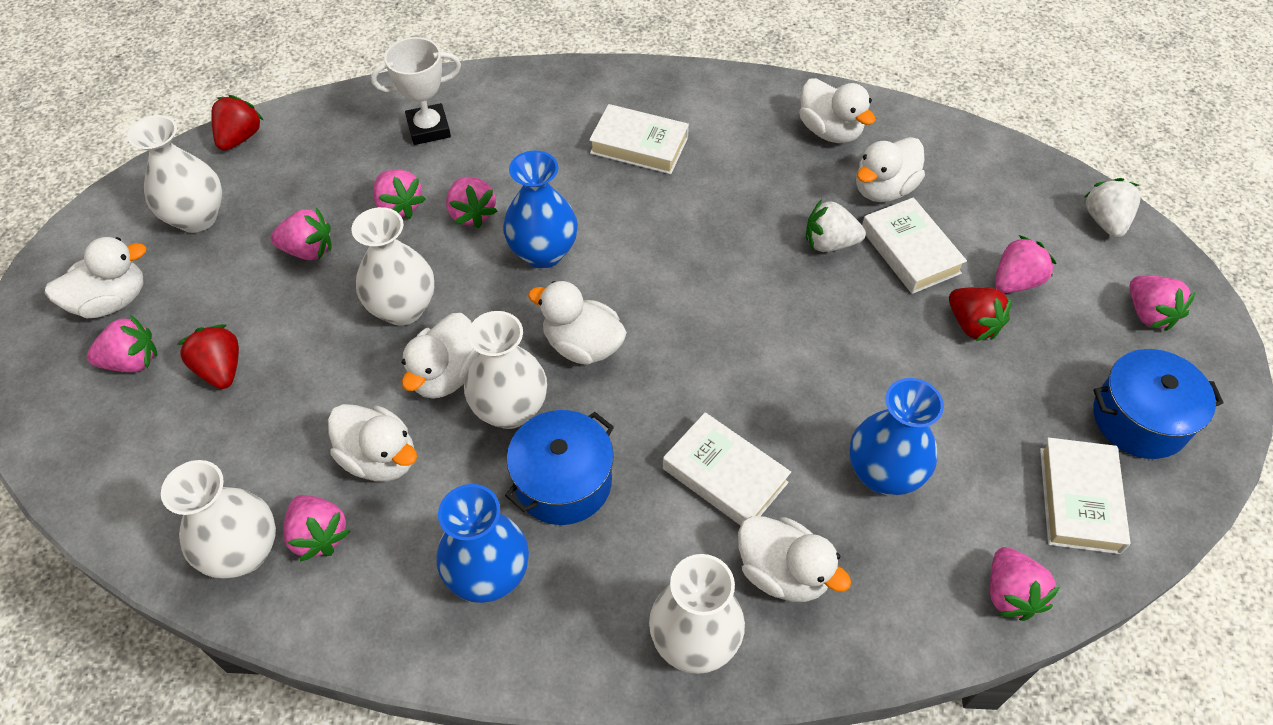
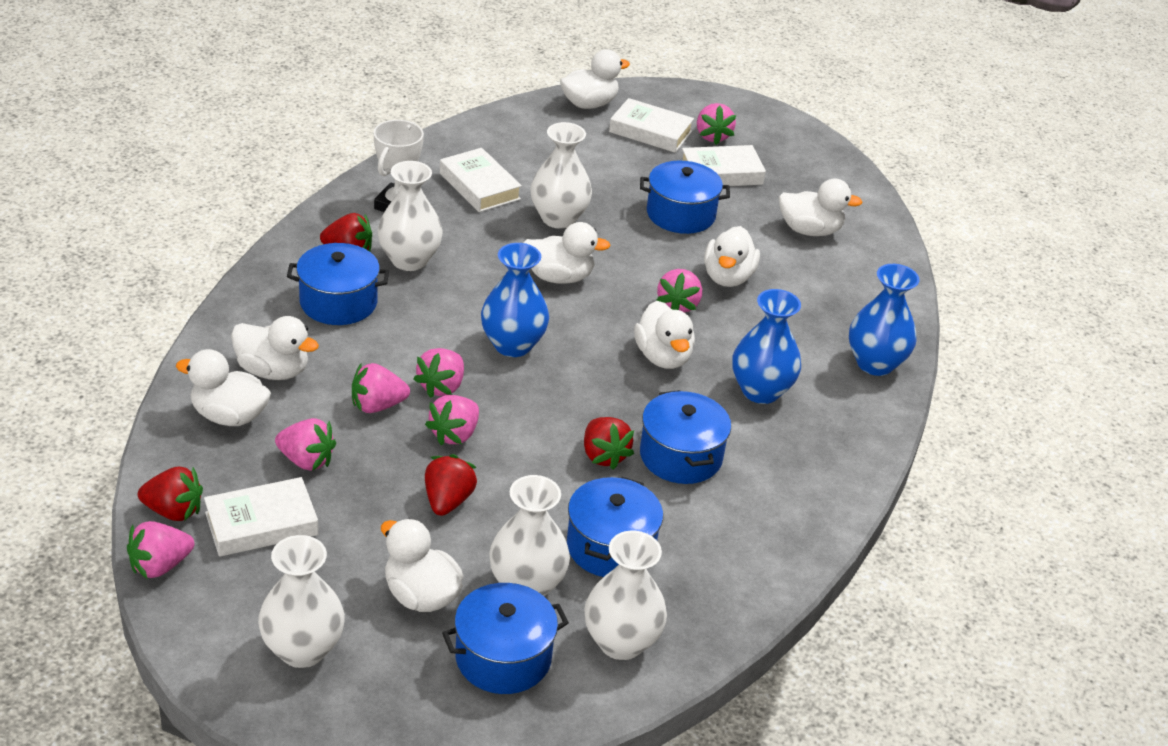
blue pot: [505,410,614,525] [1093,349,1224,459] = 2 -> [287,243,389,325] [442,583,569,694] [567,477,663,577] [640,161,730,234] [640,390,731,484] = 5
pink strawberry: [87,315,157,372] [271,207,332,260] [283,495,350,562] [373,169,426,219] [446,177,497,228] [990,547,1060,621] [995,235,1056,293] [1130,275,1195,331] = 8 -> [127,521,194,579] [275,418,336,471] [352,363,410,413] [414,348,464,398] [425,395,479,445] [656,269,702,313] [697,103,736,145] = 7
red strawberry: [177,324,239,389] [211,95,263,151] [949,287,1012,341] = 3 -> [138,467,203,521] [320,213,372,251] [425,454,477,516] [584,417,634,470] = 4
white duck: [45,237,147,318] [328,404,417,482] [402,313,479,399] [528,281,627,365] [738,516,851,602] [799,78,876,143] [856,137,925,202] = 7 -> [176,349,271,426] [231,316,319,380] [381,519,463,612] [524,222,611,284] [560,49,630,109] [634,301,695,369] [704,226,760,287] [779,178,863,236] = 8
white strawberry: [806,199,866,252] [1085,178,1140,238] = 2 -> none = 0

